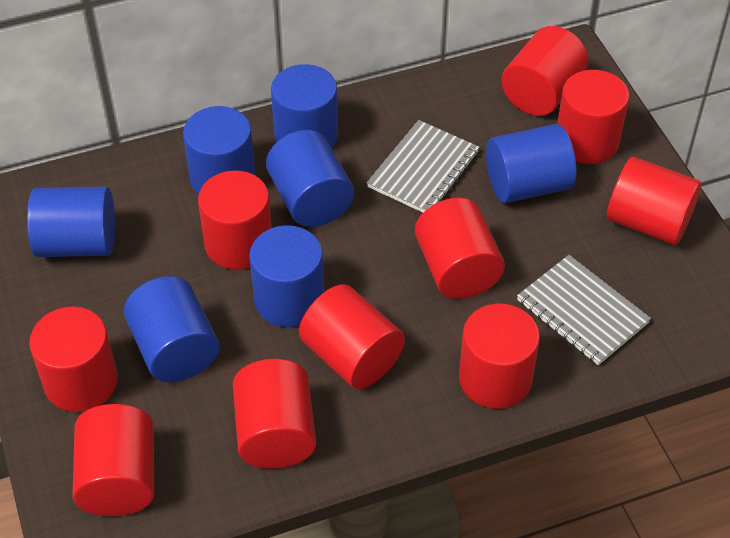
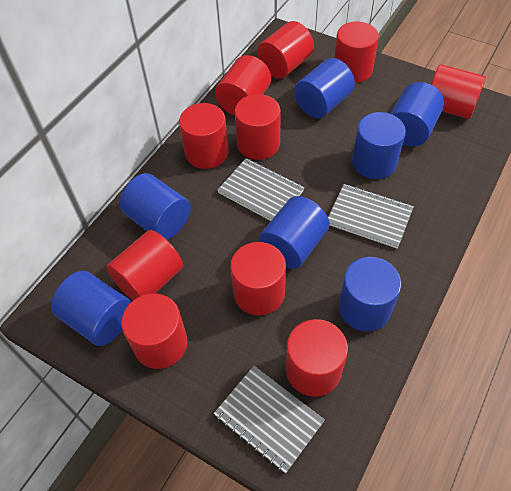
grey notebook: [367,120,479,213] [517,255,651,365] = 2 -> [214,366,325,473] [217,158,304,221] [328,184,414,249] = 3

